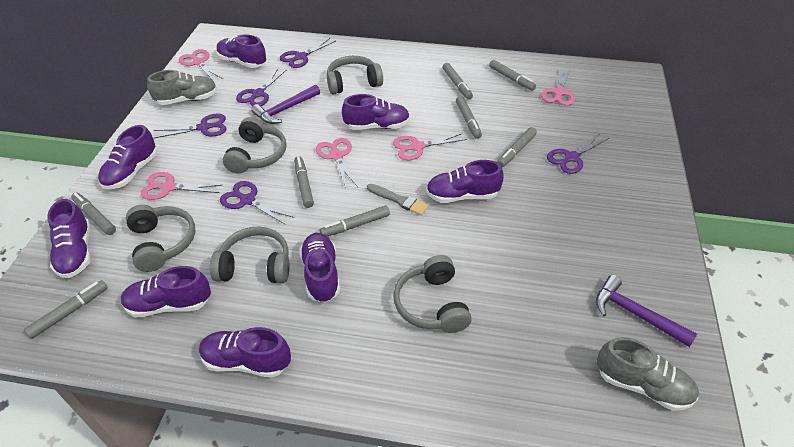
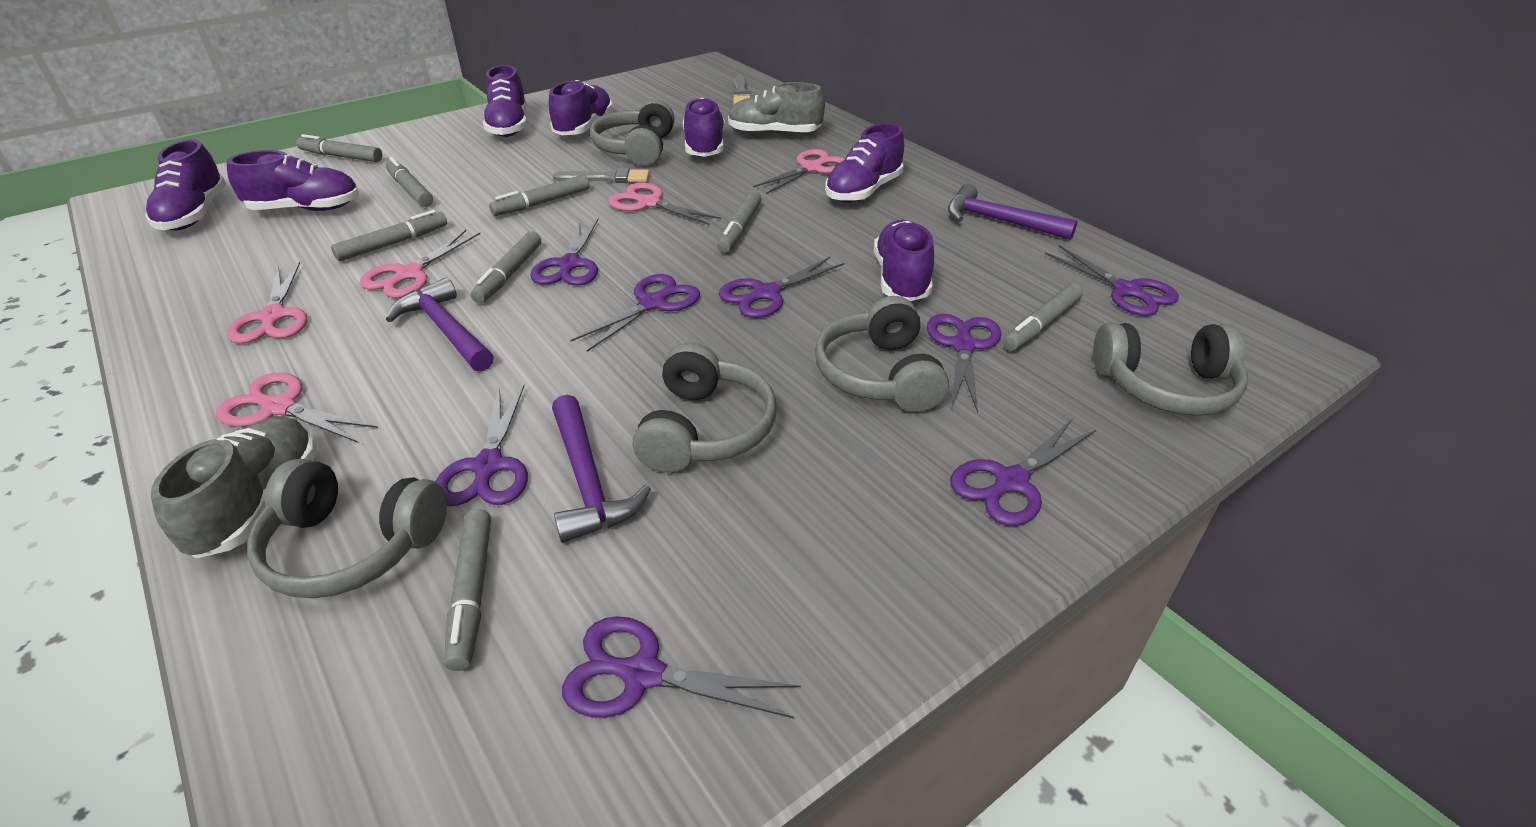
grey brush: [367,184,429,215] = 1 -> [553,168,650,183] [732,75,751,104] = 2
purple hammer: [251,85,320,124] [596,275,697,347] = 2 -> [386,277,494,372] [552,395,651,543] [948,184,1077,240] = 3
purple scissors: [154,114,226,138] [220,181,294,225] [236,69,286,106] [280,38,336,68] [547,134,609,174] = 5 -> [435,385,528,506] [530,219,598,286] [562,616,801,718] [571,274,700,352] [719,256,845,318] [927,314,1002,413] [950,418,1096,526] [1045,245,1179,316] = 8
purple shoe: [47,199,91,278] [98,125,157,190] [121,266,211,317] [199,327,291,378] [216,34,266,68] [300,233,340,303] [342,94,410,130] [426,160,504,203] = 8 -> [145,139,226,231] [227,150,359,211] [483,65,527,137] [549,80,613,135] [683,97,725,157] [825,123,904,203] [874,220,934,301] = 7

